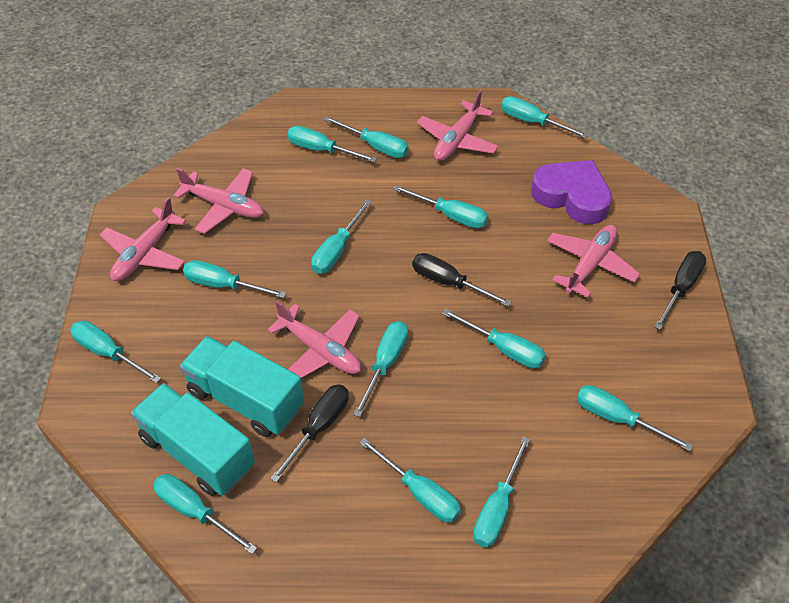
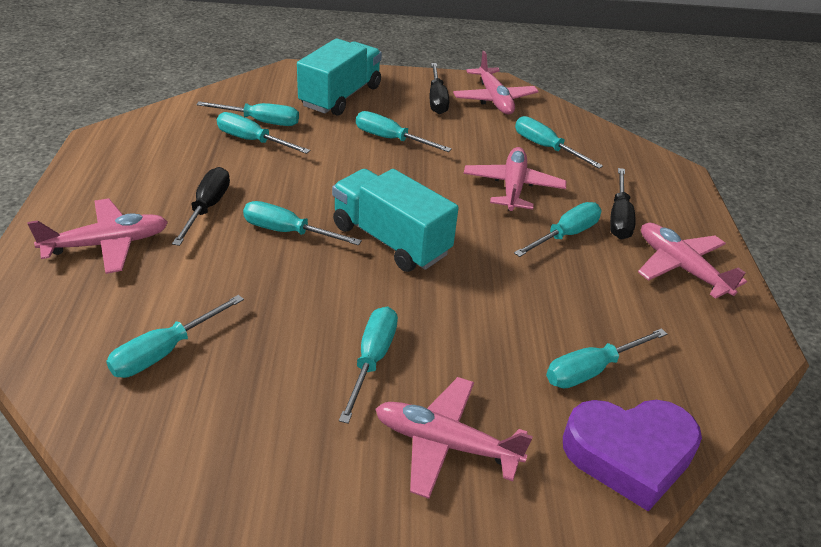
turquoise screwdriver: [70,321,162,383] [153,474,257,554] [183,260,286,298] [287,126,377,163] [311,199,372,274] [324,116,409,158] [353,321,408,417] [359,438,461,522] [393,185,488,228] [442,309,546,368] [473,436,531,548] [501,96,589,138] [577,385,693,451] = 13 -> [106,295,244,378] [196,101,299,126] [217,112,310,154] [243,201,362,246] [339,307,398,424] [356,111,452,152] [514,202,601,257] [515,116,603,169] [546,328,667,389] = 9

